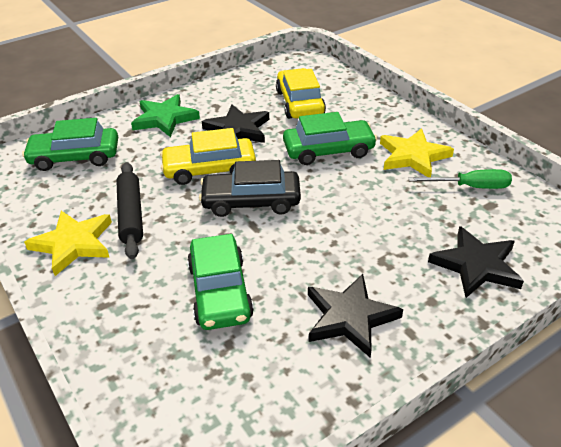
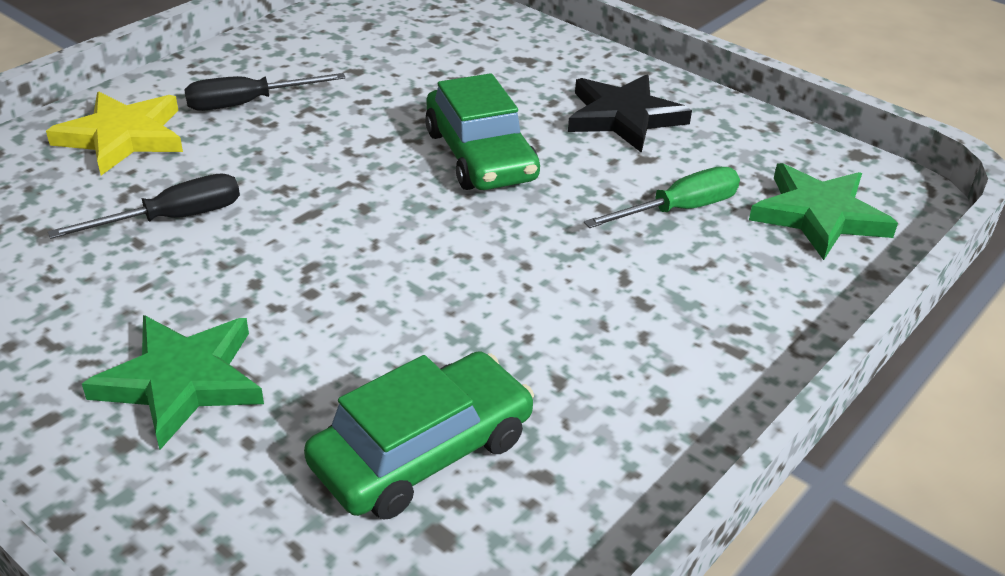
black car: [199,160,301,217] = 1 -> none = 0
black rolling pin: [116,162,143,259] = 1 -> none = 0
black screwdriver: none = 0 -> [48,174,240,239] [184,73,346,111] = 2
black star: [202,104,269,143] [308,274,403,358] [428,226,524,298] = 3 -> [568,74,692,153] = 1
green car: [22,118,118,171] [187,234,254,330] [283,112,377,165] = 3 -> [304,351,534,519] [425,73,540,190] = 2
green star: [131,94,200,137] = 1 -> [82,315,264,450] [749,163,898,260] = 2
yellow car: [160,128,256,185] [276,68,326,118] = 2 -> none = 0
yellow star: [24,211,112,276] [380,128,454,177] = 2 -> [46,91,183,175] = 1

